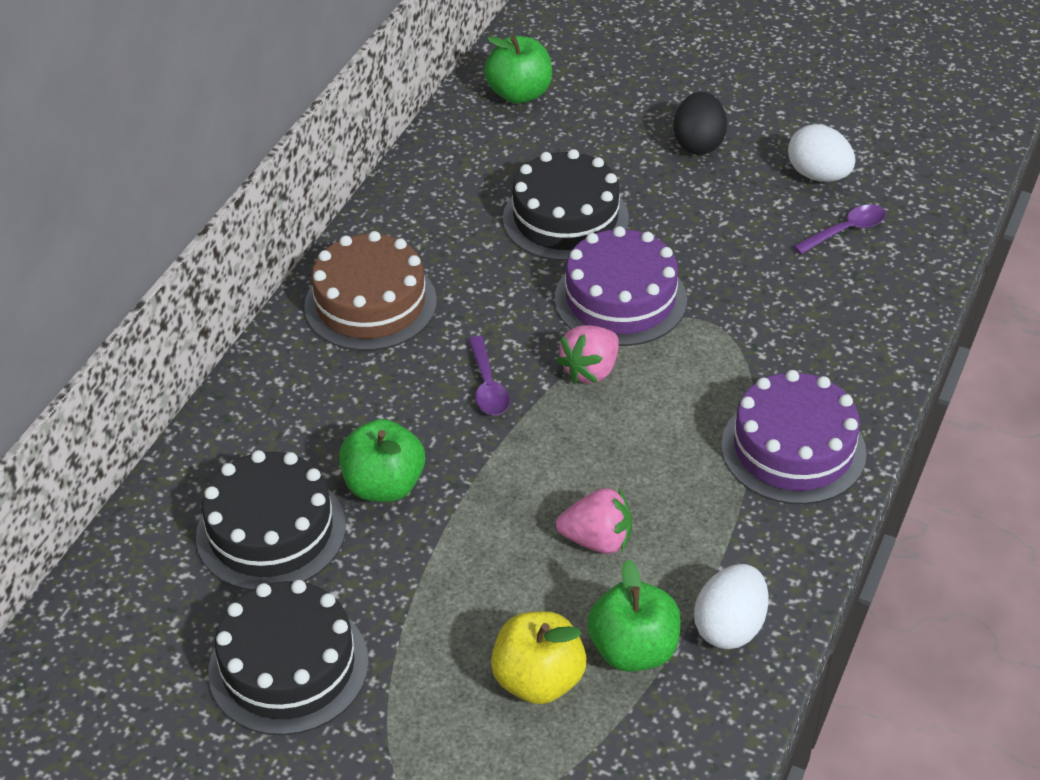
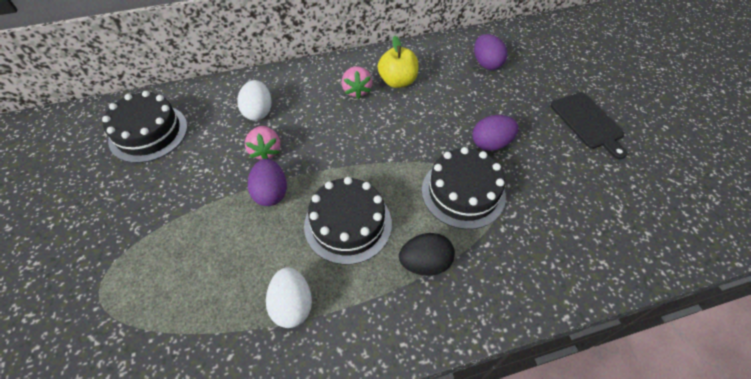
black cutting board: none = 0 -> [550,92,627,159] = 1
brown cake: [304,231,437,351] = 1 -> none = 0
green apple: [339,419,425,502] [484,36,552,104] [587,559,681,672] = 3 -> none = 0
purple cake: [555,226,687,346] [721,370,867,504] = 2 -> none = 0
purple egg: none = 0 -> [248,159,287,206] [473,115,518,151] [474,34,507,70] = 3
purple spoon: [468,336,510,415] [793,204,886,254] = 2 -> none = 0

